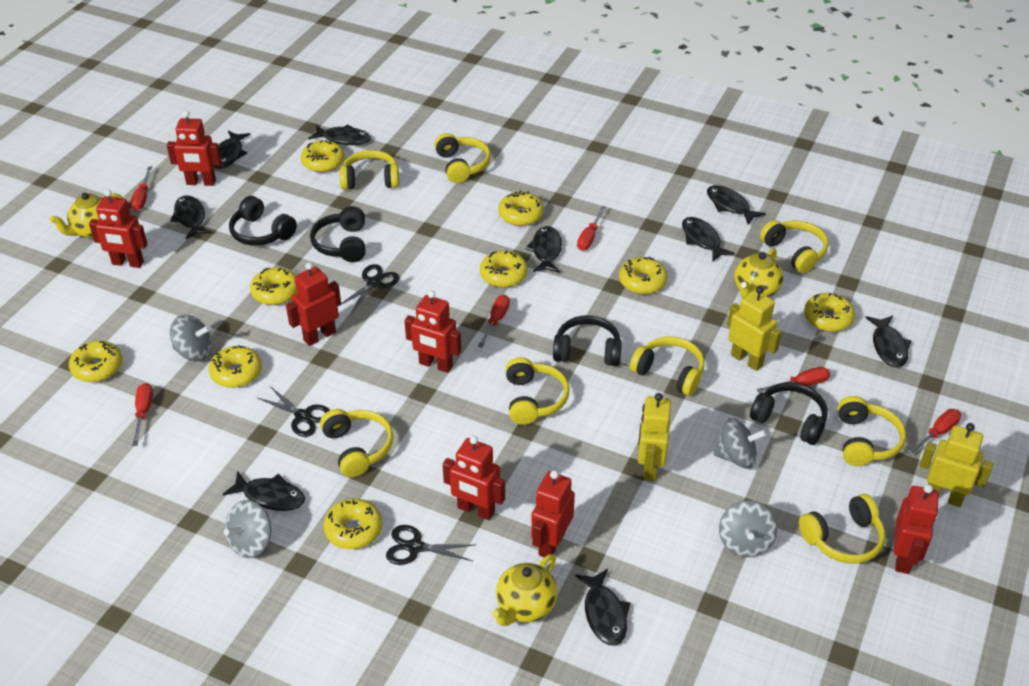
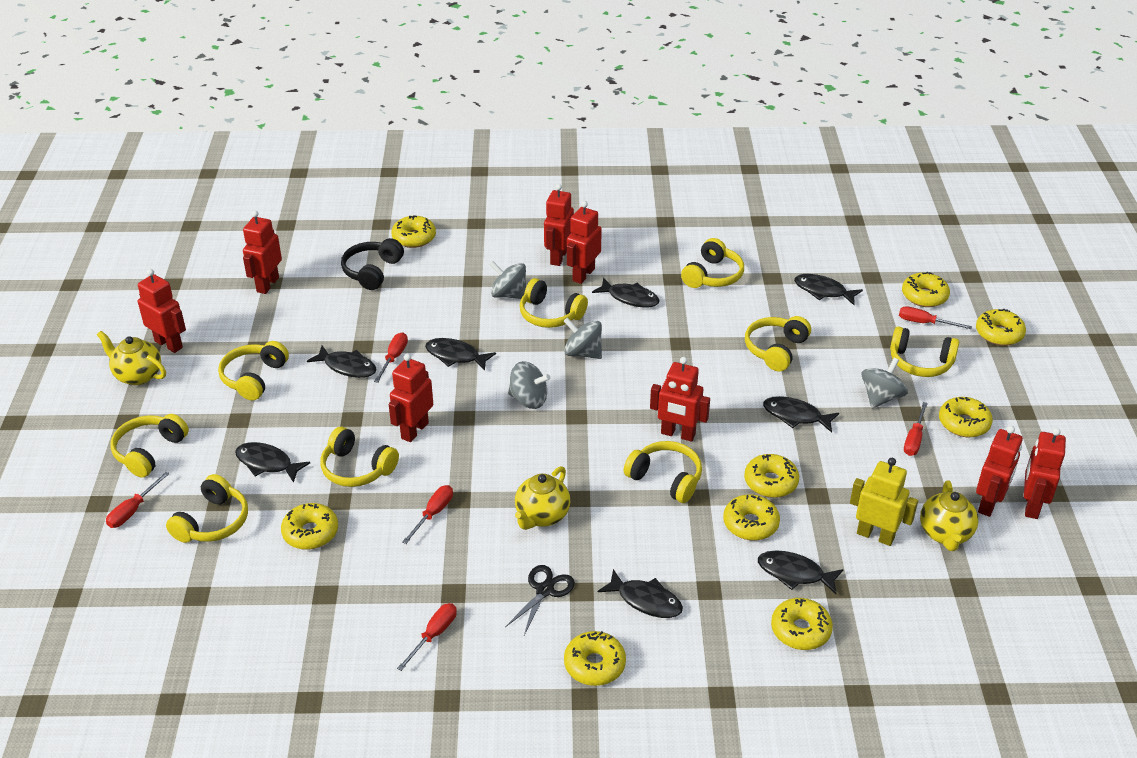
black fish: [170,195,211,239] [213,131,251,169] [223,471,305,511] [308,124,371,145] [525,226,562,273] [575,569,630,646] [682,217,735,262] [707,185,766,225] [865,316,911,368] = 9 -> [235,442,310,483] [307,345,377,378] [425,338,496,371] [592,278,660,307] [598,569,683,618] [758,550,844,594] [763,396,839,433] [794,274,863,305] = 8
black headphones: [229,196,297,246] [310,206,365,262] [553,315,622,366] [750,382,827,445] = 4 -> [341,238,404,290] = 1
black scissors: [258,386,330,437] [338,264,399,313] [386,525,476,565] = 3 -> [505,565,575,635] = 1
red robot: [89,190,148,268] [167,111,222,186] [286,262,341,346] [405,291,461,373] [443,436,505,520] [531,470,575,557] [894,484,939,574] = 7 -> [138,269,186,353] [243,211,282,294] [389,354,433,442] [544,184,574,266] [567,201,602,284] [650,357,710,442] [976,426,1023,517] [1024,428,1066,519] = 8
yellow headphones: [320,409,393,478] [340,150,399,190] [434,133,491,183] [505,357,569,425] [630,336,705,396] [760,220,829,273] [799,494,886,564] [838,396,906,466] = 8 -> [111,414,189,478] [166,474,248,543] [218,341,289,400] [320,427,399,487] [520,278,588,328] [624,441,702,503] [681,238,744,288] [745,316,811,371] [890,326,959,377] = 9
yellow robot: [638,393,671,481] [727,286,782,371] [919,423,993,507] = 3 -> [850,458,918,546] = 1

